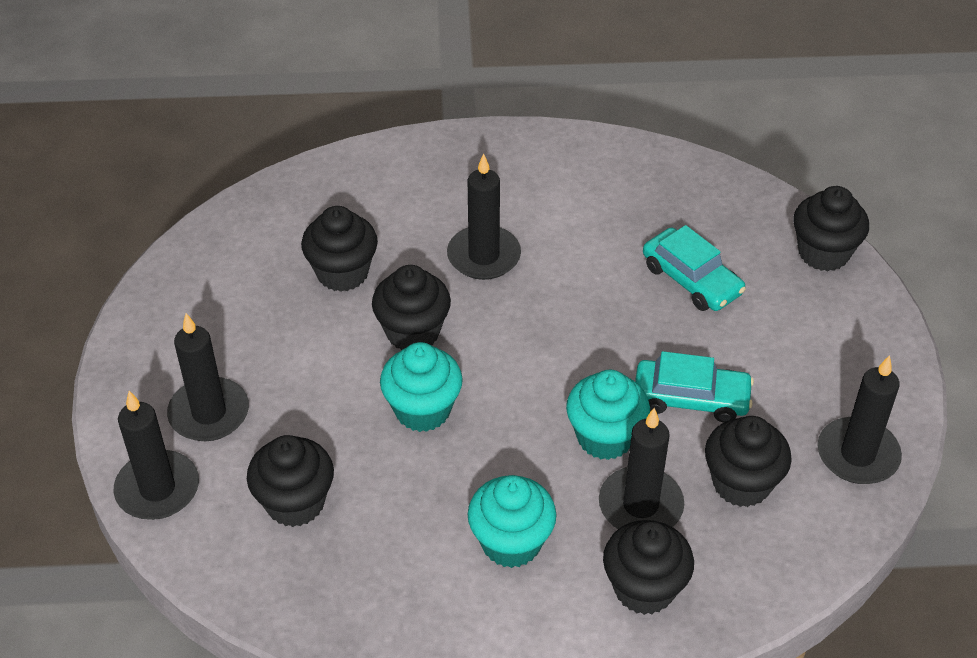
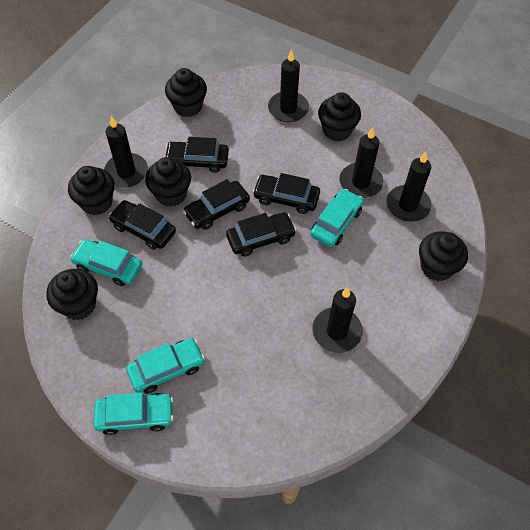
black car: none = 0 -> [109,200,176,250] [164,137,229,173] [183,179,250,230] [226,212,296,257] [253,173,320,214] = 5
turquoise car: [635,351,754,423] [643,225,746,311] = 2 -> [70,239,142,286] [94,393,174,435] [126,338,205,394] [310,189,364,247] = 4
turquoise cupcake: [380,342,463,432] [468,475,557,568] [566,370,650,460] = 3 -> none = 0

